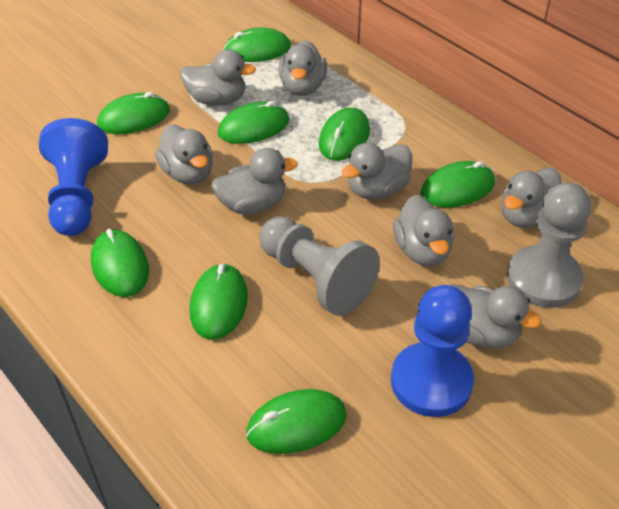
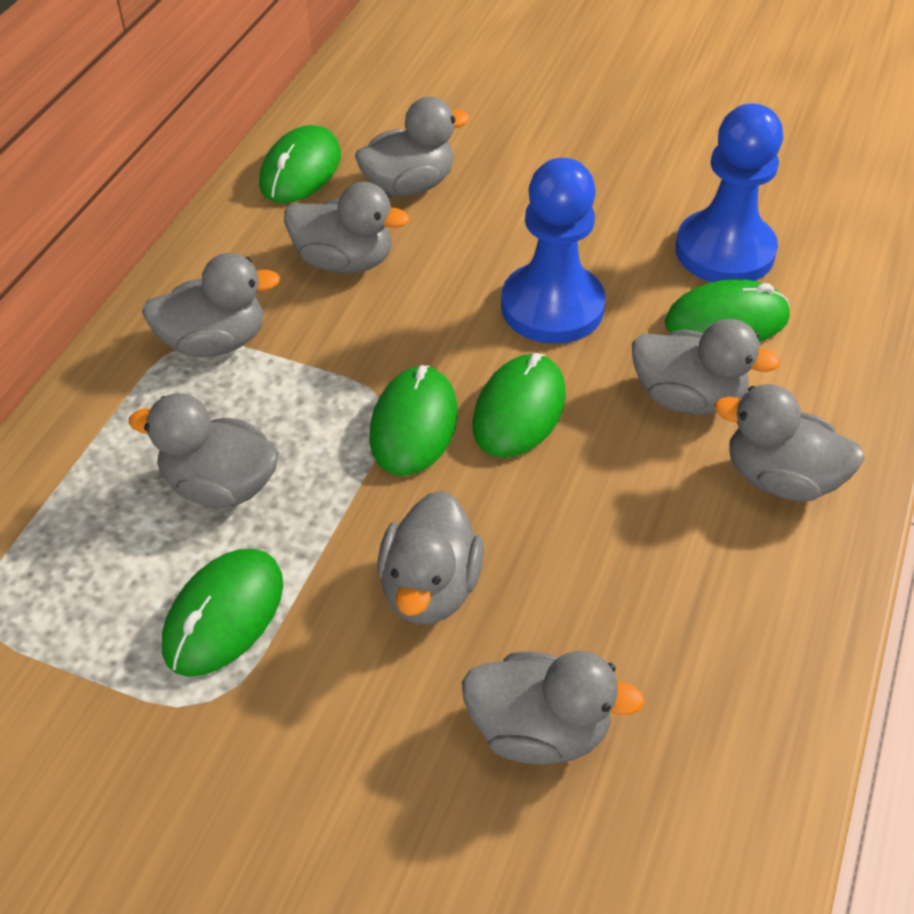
green mouse: [91,229,149,297] [97,92,170,134] [190,263,248,340] [218,101,289,144] [223,27,291,62] [246,389,347,454] [319,107,370,161] [421,161,495,207] = 8 -> [162,549,283,677] [259,125,341,203] [370,365,458,476] [472,353,566,458] [665,279,790,342] = 5
grey pawn: [259,216,380,316] [507,182,591,308] = 2 -> none = 0

